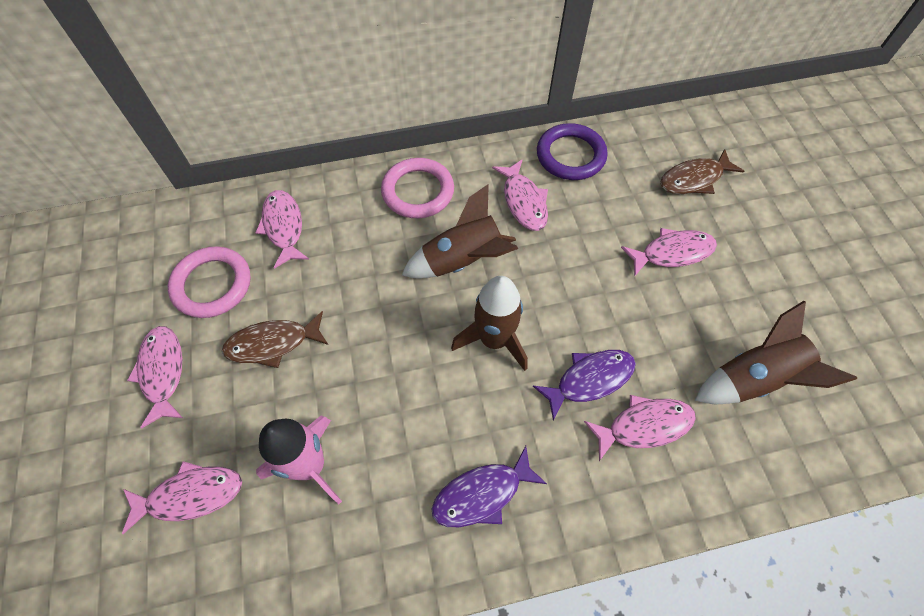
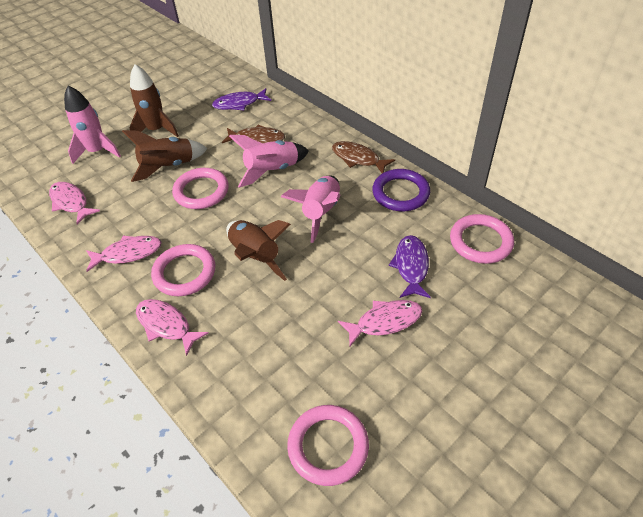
pink fish: [122,461,242,534] [127,326,183,429] [255,190,309,269] [492,159,548,231] [584,395,696,461] [621,228,717,277] = 6 -> [49,182,100,224] [86,235,162,272] [136,299,209,356] [338,300,423,346] = 4
pink ring: [168,246,251,318] [381,158,454,218] = 2 -> [151,244,215,296] [172,168,229,209] [287,405,369,486] [450,214,514,264] = 4
pink rocket: [256,416,342,504] = 1 -> [64,86,121,164] [229,135,309,188] [281,176,340,243] = 3

